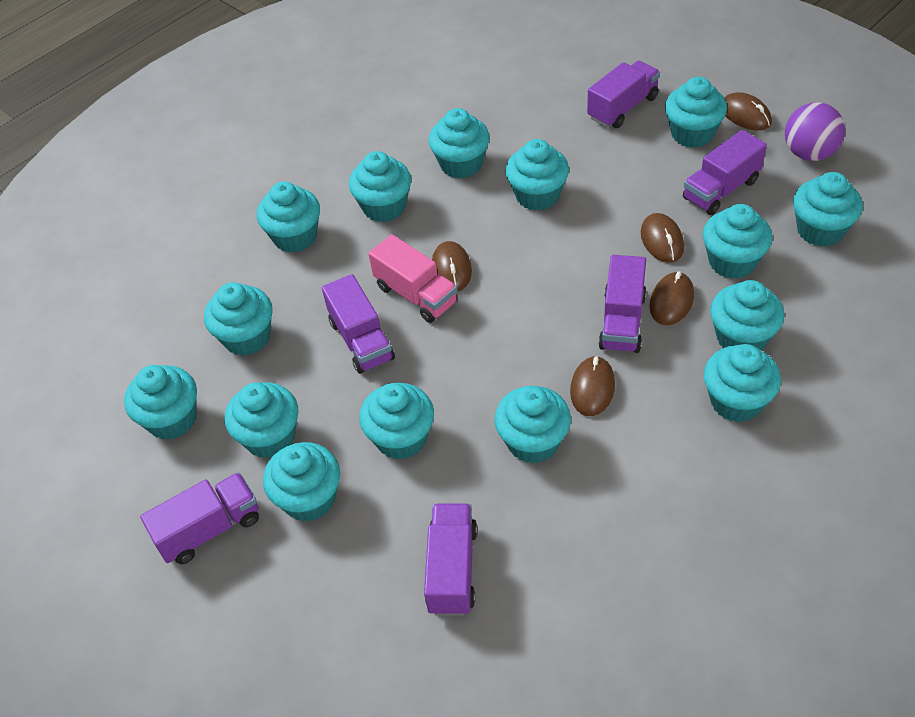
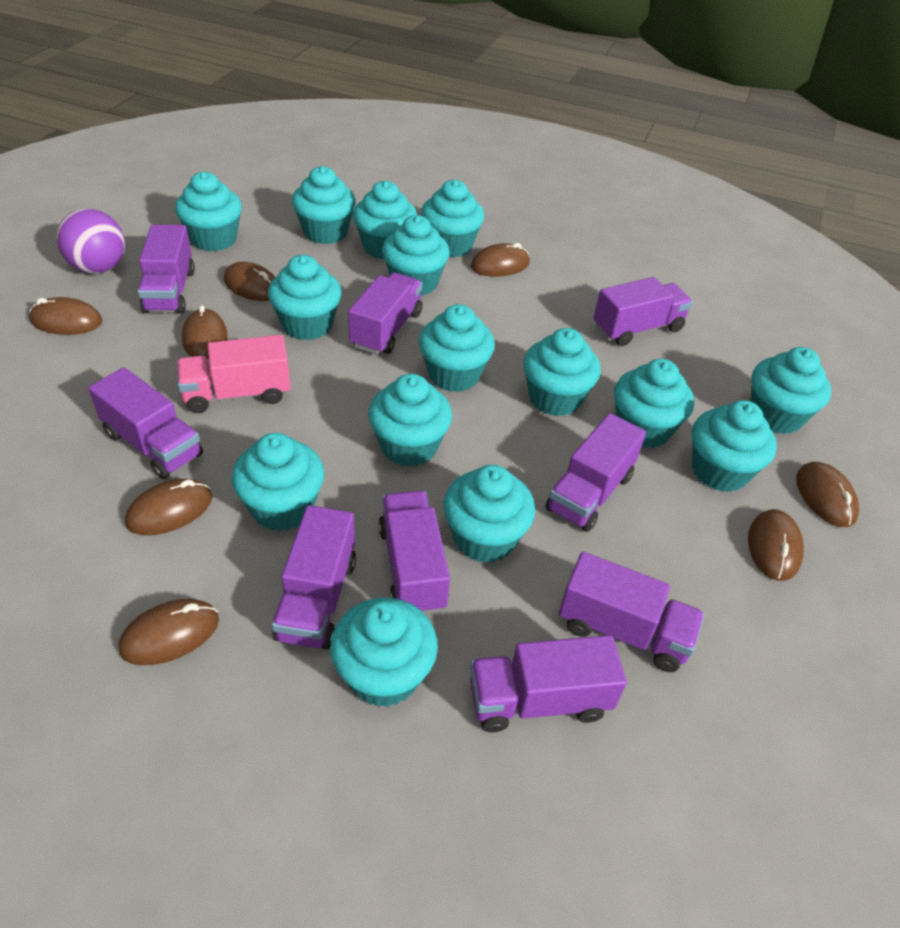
brown mouse: [432,241,472,292] [570,356,615,416] [641,213,684,263] [649,271,694,325] [724,92,772,131] = 5 -> [29,297,102,335] [118,599,219,665] [125,479,213,535] [182,305,228,360] [224,262,275,301] [471,243,530,277] [748,509,804,581] [796,462,859,527] = 8
purple truck: [140,472,259,564] [322,274,395,374] [424,503,477,616] [587,61,660,128] [598,255,647,353] [683,130,767,215] = 6 -> [88,367,203,479] [138,225,195,314] [272,505,356,649] [348,273,422,355] [378,491,450,614] [470,635,627,732] [545,413,646,532] [559,552,704,672] [593,277,693,346] = 9

